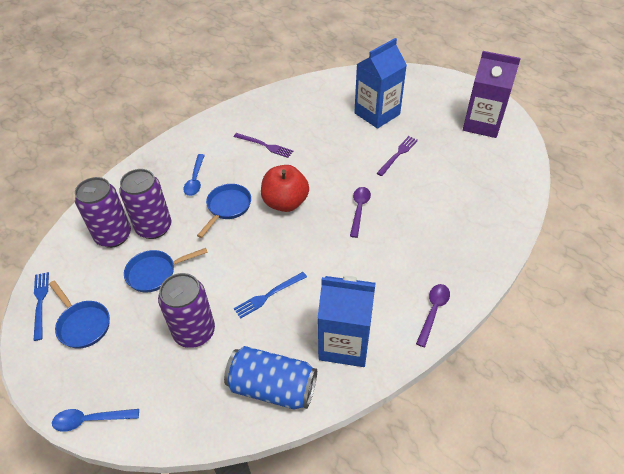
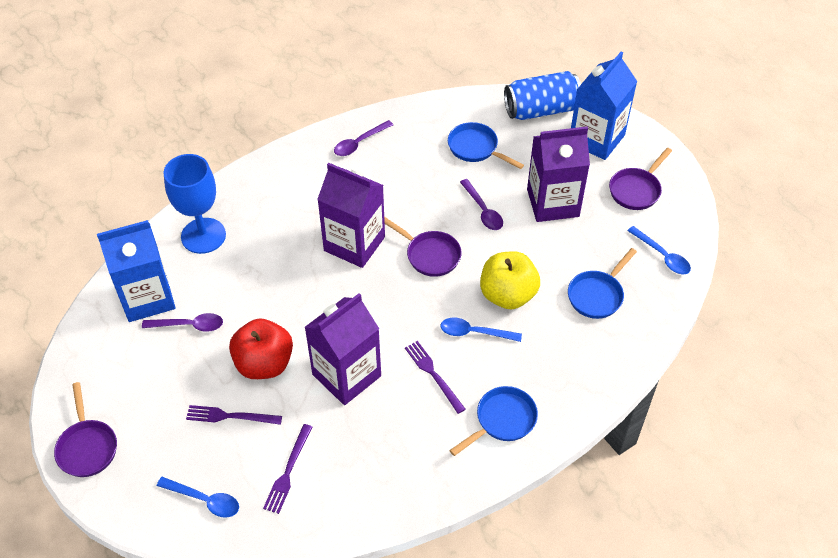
blue fork: [33,272,49,341] [234,272,307,319] = 2 -> none = 0
blue goblet: none = 0 -> [164,154,226,254] = 1
blue spoon: [52,409,139,432] [183,154,205,196] = 2 -> [157,477,239,517] [440,317,522,342] [628,226,691,274] = 3
purple can: [75,177,131,248] [119,169,171,239] [158,273,215,348] = 3 -> none = 0
purple carton: [463,51,521,138] = 1 -> [305,293,381,405] [317,163,385,268] [527,126,590,222] = 3
purple fork: [234,133,293,158] [377,136,418,176] = 2 -> [186,405,282,425] [263,424,312,514] [405,341,466,414] = 3
purple pan: none = 0 -> [54,382,117,477] [384,217,462,277] [609,148,672,210] = 3
purple spoon: [350,187,371,238] [416,284,450,347] = 2 -> [142,313,223,332] [334,120,393,156] [460,179,503,230] = 3
yellow apple: none = 0 -> [480,251,540,309] = 1

